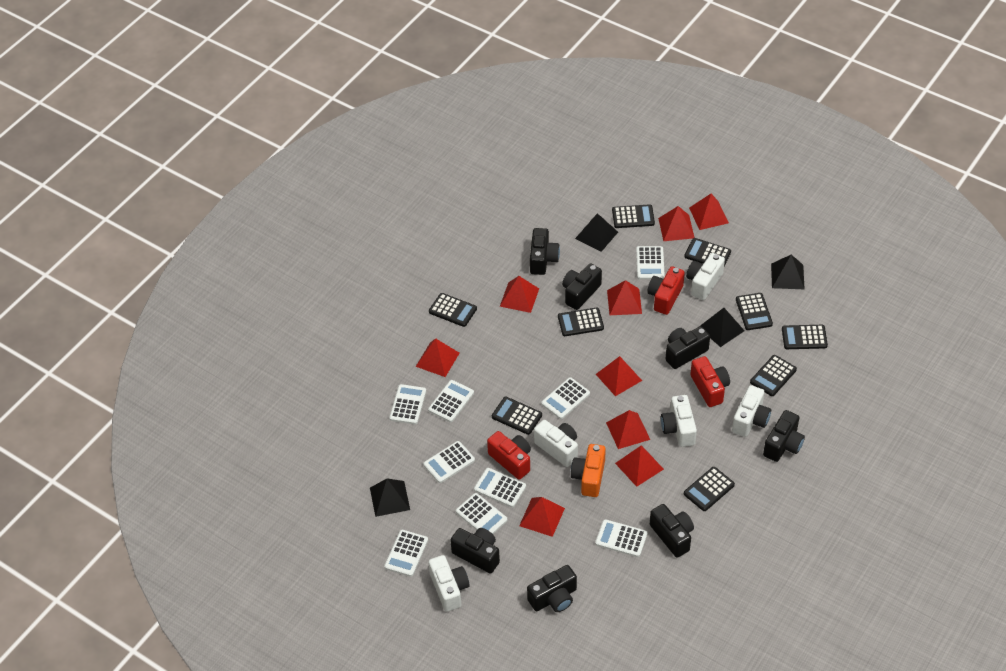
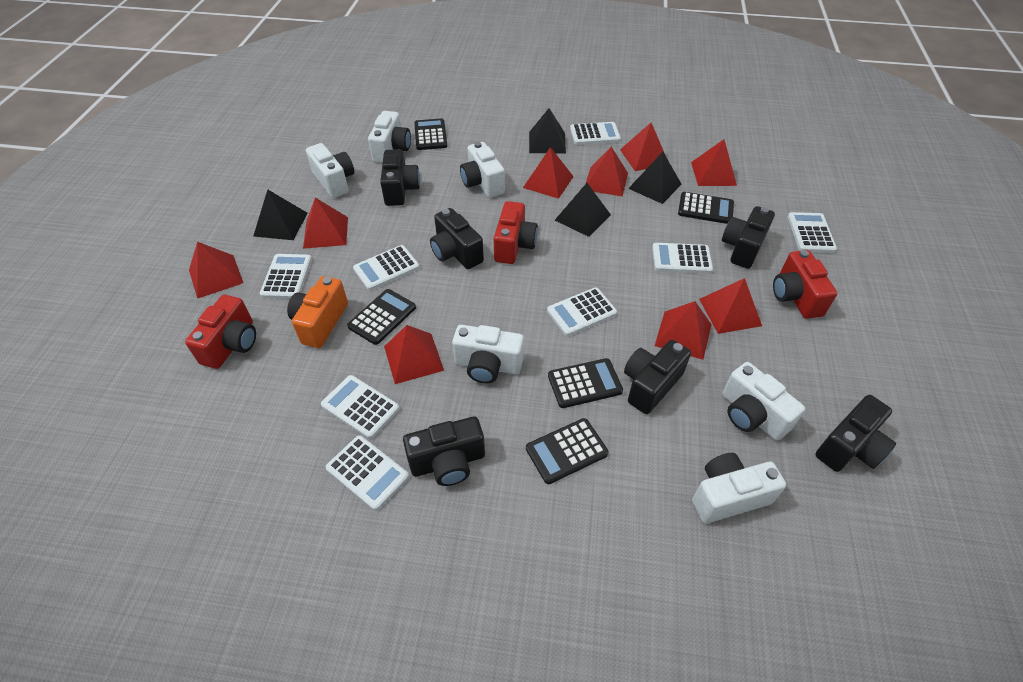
black calculator: [429,293,477,327] [492,397,542,435] [558,308,604,336] [612,204,655,228] [684,238,731,266] [684,467,735,511] [736,293,773,330] [750,355,797,396] [782,325,828,349] = 9 -> [347,289,416,345] [414,118,447,150] [526,418,609,484] [548,358,623,408] [678,192,734,224] = 5
black camera: [450,528,500,573] [527,565,577,612] [530,228,560,275] [562,263,602,310] [650,504,694,558] [665,326,710,369] [763,410,805,462] = 7 -> [380,149,420,206] [403,416,485,486] [430,208,484,269] [624,340,691,414] [722,206,775,269] [815,395,896,472] = 6
white calculator: [384,530,428,577] [389,384,426,424] [423,441,475,483] [428,380,474,422] [456,493,507,534] [474,468,526,507] [541,377,590,419] [595,519,647,557] [636,246,665,280] = 9 -> [260,254,312,299] [321,375,399,439] [326,435,409,511] [353,245,419,291] [547,287,617,336] [570,122,621,145] [652,243,713,274] [787,212,837,253] = 8
white camera: [428,555,469,612] [534,420,578,467] [661,395,697,447] [686,253,725,300] [732,385,771,437] = 5 -> [306,143,354,198] [368,111,411,163] [452,325,524,384] [460,142,505,198] [692,453,786,523] [722,362,805,441] = 6

